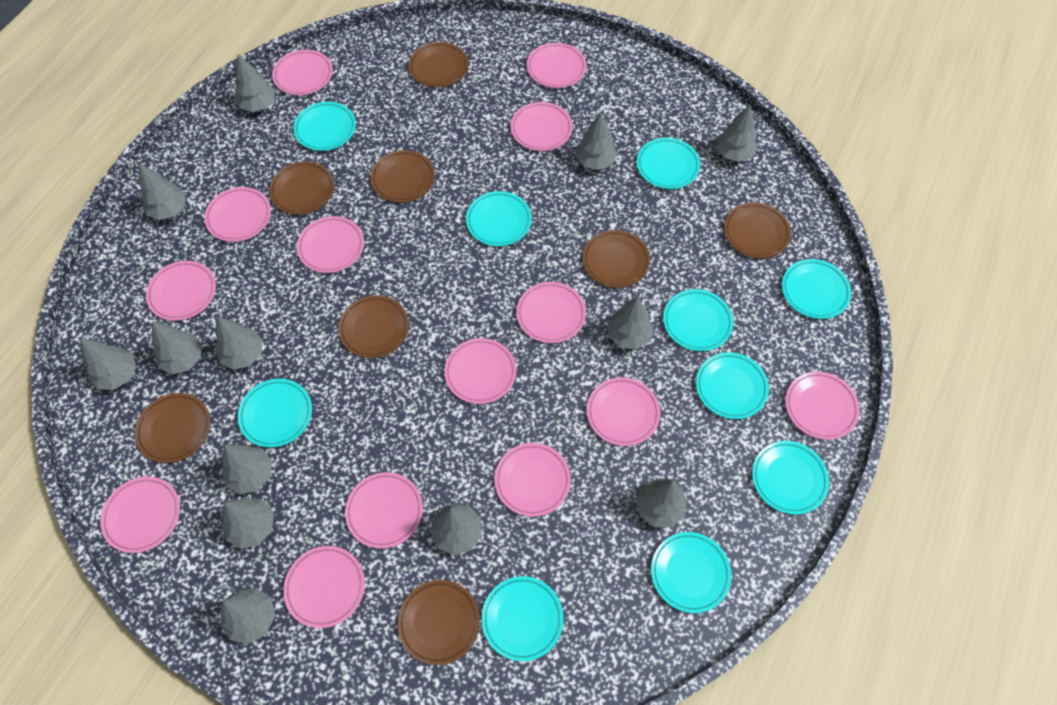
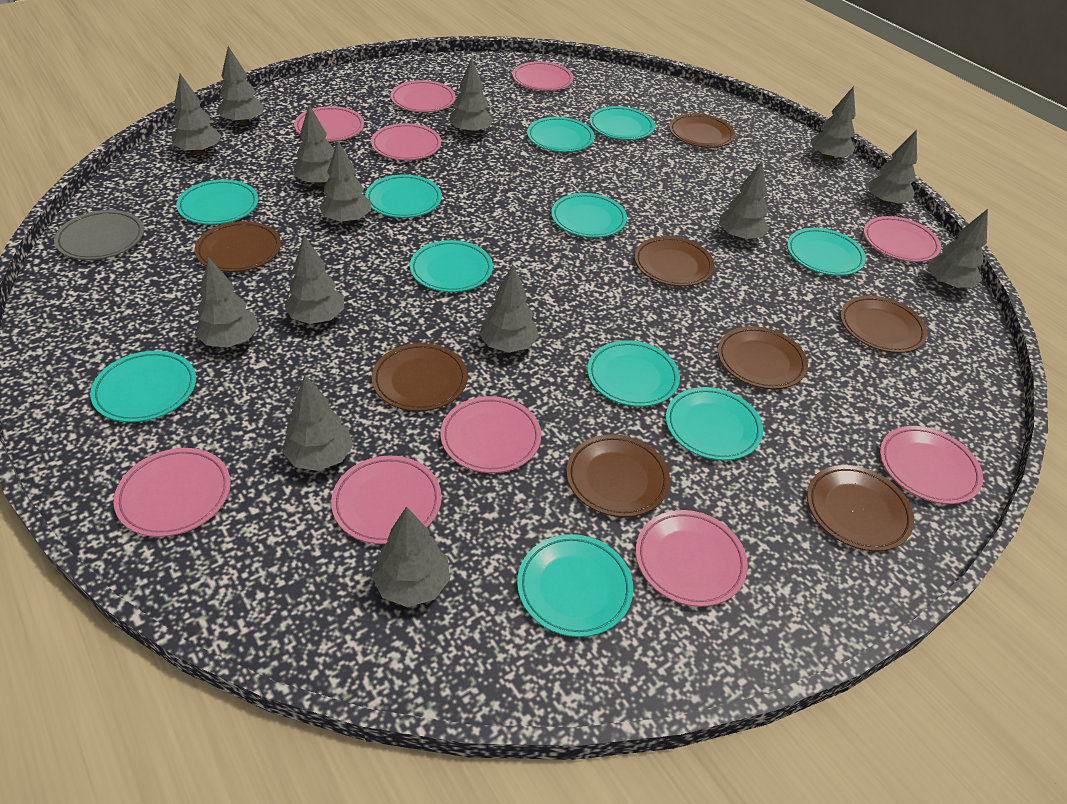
grey plate: none = 0 -> [54,210,144,260] = 1
grey tree: [80,338,136,390] [139,163,185,220] [152,321,202,374] [215,317,263,370] [220,588,275,644] [222,444,272,494] [222,498,274,549] [235,54,275,112] [430,504,482,555] [576,112,617,170] [607,296,654,350] [636,478,687,527] [716,105,758,162] = 13 -> [172,74,221,154] [195,257,259,348] [217,46,264,125] [282,375,353,471] [284,236,344,324] [293,105,334,186] [319,141,371,224] [372,506,450,607] [450,58,493,135] [479,265,539,353] [719,161,769,241] [811,86,856,161] [867,129,917,206] [928,209,988,288] = 14
pink plate: [100,476,180,553] [146,261,216,321] [204,187,271,242] [272,49,333,95] [283,546,365,628] [297,216,364,273] [345,472,423,549] [444,338,516,404] [495,443,571,517] [511,102,573,151] [516,282,586,343] [527,43,586,88] [587,377,660,446] [785,372,860,440] = 14 -> [114,448,231,537] [294,106,364,142] [331,456,442,544] [371,123,441,160] [390,80,456,112] [441,396,541,473] [512,61,574,91] [636,510,748,607] [864,216,941,262] [880,426,983,504] = 10
turquoise plate: [238,379,312,448] [293,102,356,151] [466,191,532,246] [481,576,564,661] [637,138,700,189] [651,532,732,613] [663,289,734,351] [696,352,769,419] [752,441,829,515] [782,259,851,319] = 10 -> [90,351,196,422] [176,179,259,225] [365,174,442,218] [410,240,493,292] [517,534,633,637] [527,117,594,152] [551,193,627,238] [587,340,680,407] [589,106,655,140] [666,387,763,461] [787,228,866,276] = 11

